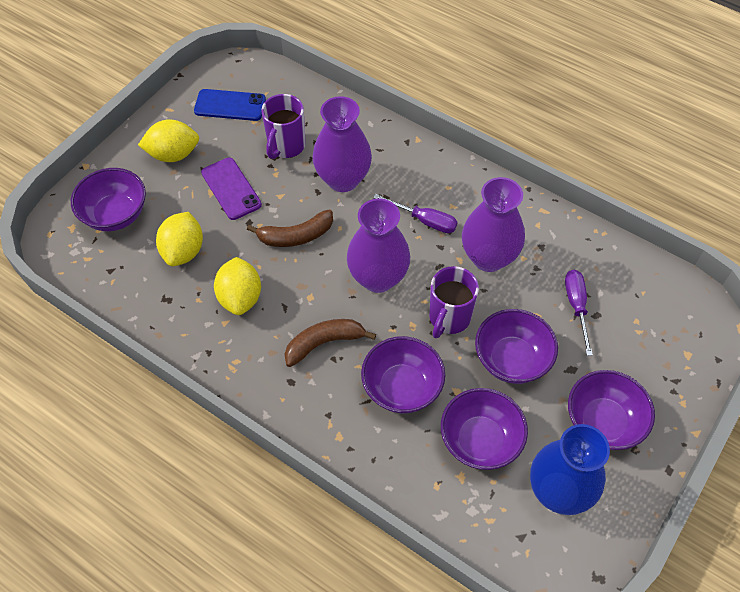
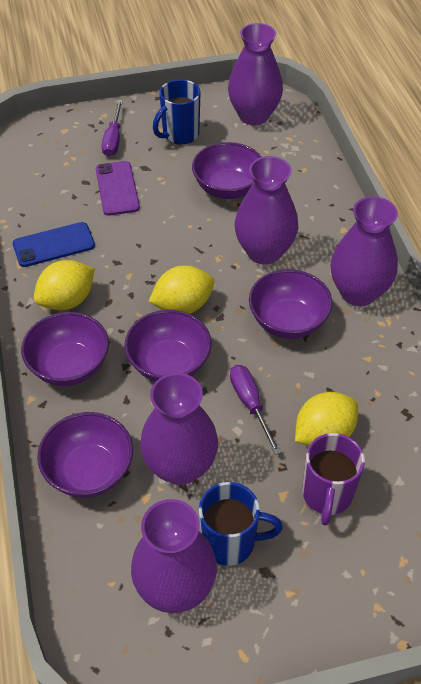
blue mug: none = 0 -> [153,79,201,145] [199,482,283,566] = 2
blue vase: [530,424,610,515] = 1 -> none = 0
brown banana: [247,210,333,247] [284,319,376,367] = 2 -> none = 0
purple mug: [261,94,306,159] [429,266,479,338] = 2 -> [302,433,365,525] = 1
purple vase: [312,96,372,192] [347,198,410,293] [462,177,525,272] = 3 -> [131,499,217,613] [140,373,218,485] [228,23,283,125] [235,156,298,265] [331,196,398,306] = 5

